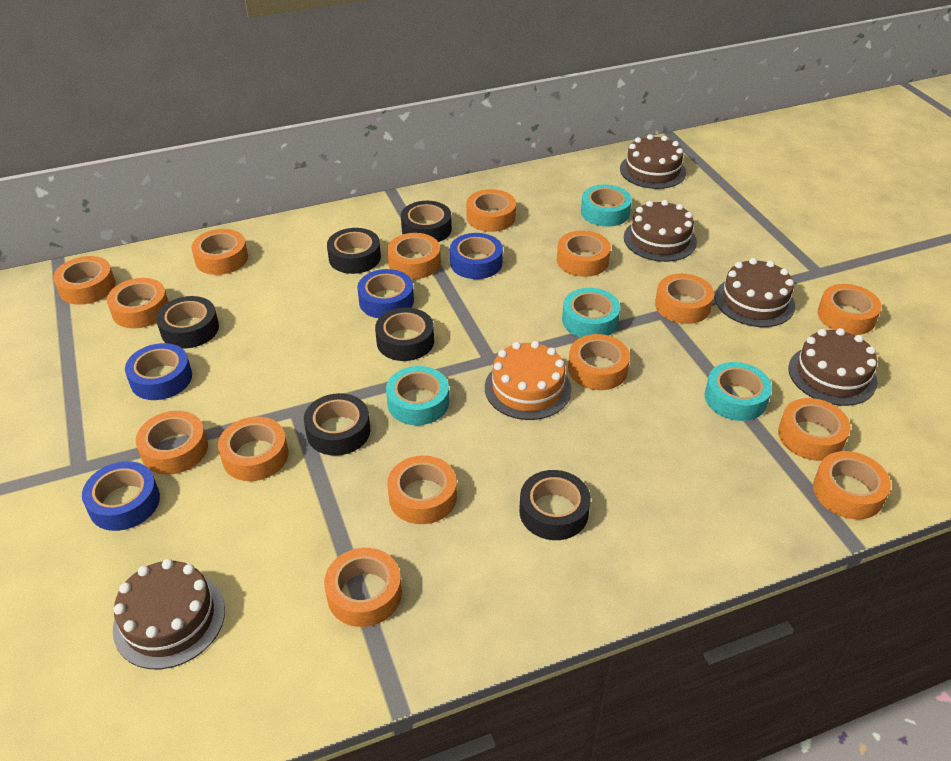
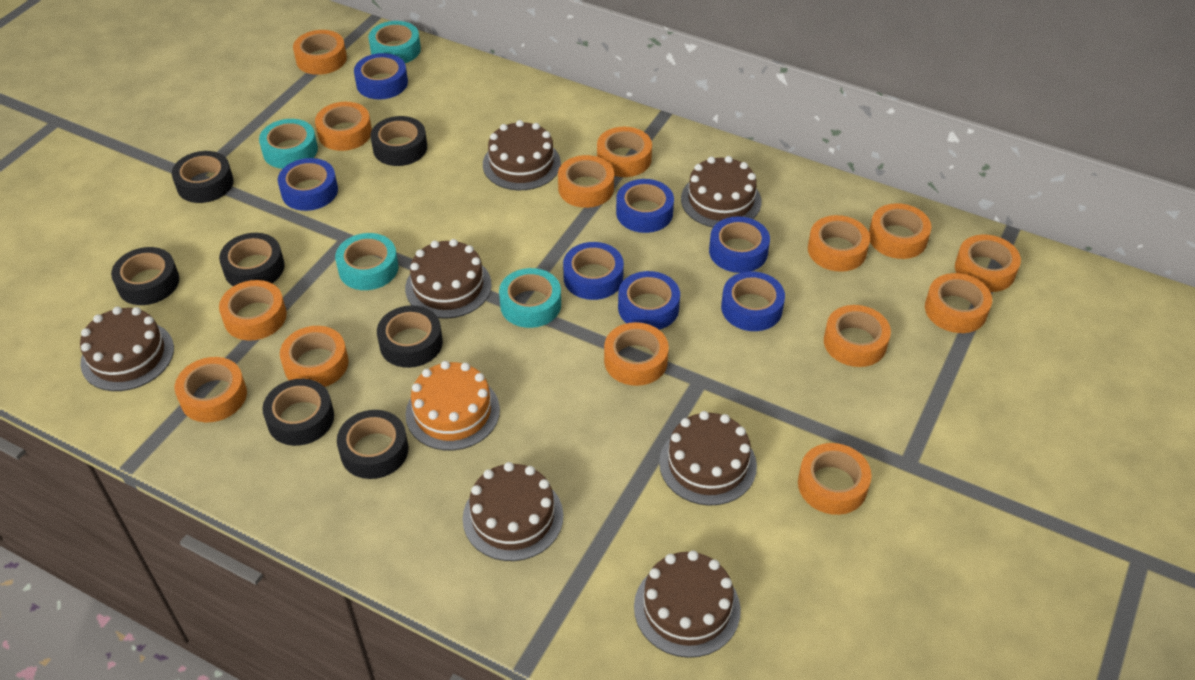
black tape: [156,296,219,348] [304,393,370,456] [327,228,381,274] [375,308,434,361] [401,201,452,242] [519,470,591,540] = 6 -> [111,247,179,305] [172,151,234,203] [219,233,285,286] [262,379,334,446] [337,410,408,479] [370,116,427,166] [377,305,443,368] = 7
blue tape: [82,461,160,531] [125,343,192,400] [357,269,414,318] [450,233,503,279] = 4 -> [278,158,338,211] [354,53,408,99] [563,242,624,300] [616,179,674,233] [618,271,680,330] [709,217,770,273] [721,271,785,331] = 7
brown cake: [113,559,225,669] [620,134,686,189] [624,200,697,262] [715,258,795,327] [788,328,877,406] = 5 -> [80,307,174,391] [405,239,492,319] [463,462,563,561] [483,120,561,190] [634,550,741,658] [659,411,757,506] [681,156,761,227] = 7
orange tape: [53,256,116,305] [107,278,169,328] [136,411,208,475] [191,229,248,275] [218,417,289,481] [324,548,402,627] [387,233,441,279] [387,456,457,524] [466,189,516,232] [557,230,611,277] [568,334,630,390] [655,274,714,324] [778,398,851,461] [813,451,891,519] [817,284,882,335] = 15 -> [175,357,247,422] [219,280,287,341] [280,326,348,387] [293,30,347,75] [315,102,372,151] [558,155,614,208] [597,127,652,177] [604,322,669,386] [798,443,872,515] [808,215,870,272] [824,305,891,367] [869,203,931,259] [925,273,992,333] [955,235,1021,292] = 14

